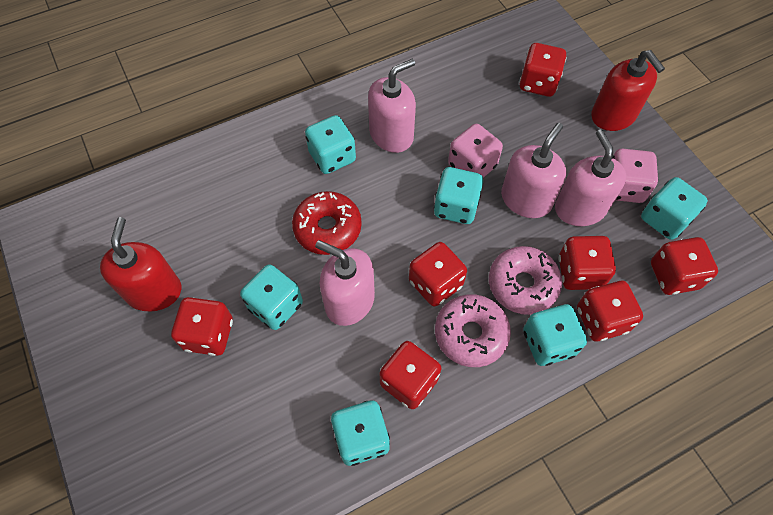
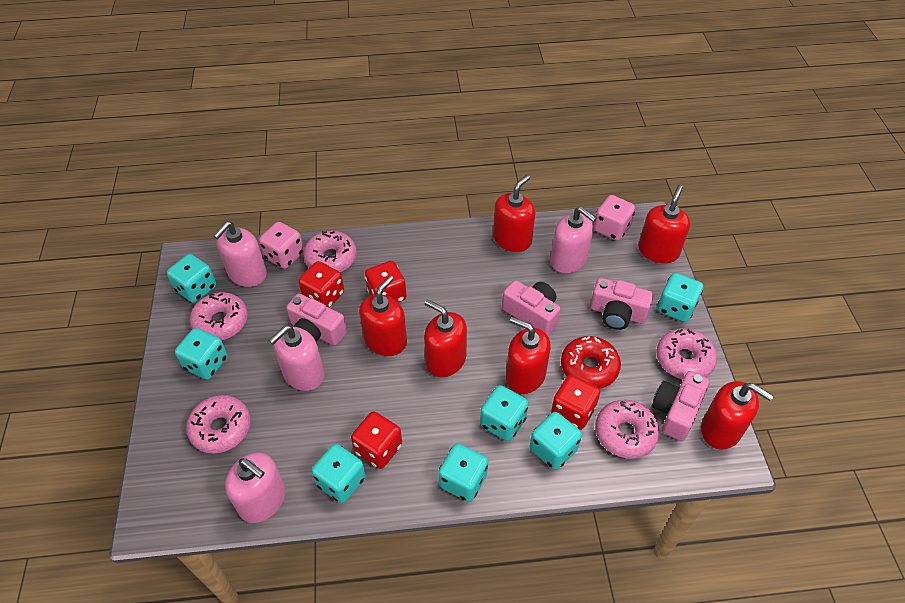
pink camera: none = 0 -> [286,294,347,346] [502,280,561,335] [590,278,654,330] [652,371,710,441] = 4
pink donut: [435,294,511,367] [489,246,562,315] = 2 -> [186,395,251,454] [190,292,248,340] [303,231,357,272] [595,400,659,459] [656,328,717,380] = 5
red dice: [171,297,233,356] [380,341,441,409] [409,242,467,307] [519,43,567,97] [559,236,616,290] [577,281,643,341] [651,237,718,295] = 7 -> [298,261,344,308] [351,411,402,469] [365,261,407,303] [551,375,600,430] = 4
red soap dispenser: [100,217,181,312] [591,50,665,131] = 2 -> [359,275,407,356] [424,299,467,377] [493,175,535,252] [506,317,550,394] [638,185,690,263] [701,381,774,450] = 6
turquoise dice: [240,264,303,330] [305,115,356,174] [331,401,390,466] [434,167,483,224] [523,304,587,366] [641,177,708,240] = 6 -> [167,254,216,303] [175,328,228,380] [311,444,366,503] [438,443,488,502] [480,385,528,441] [530,412,582,470] [657,273,703,322] = 7

